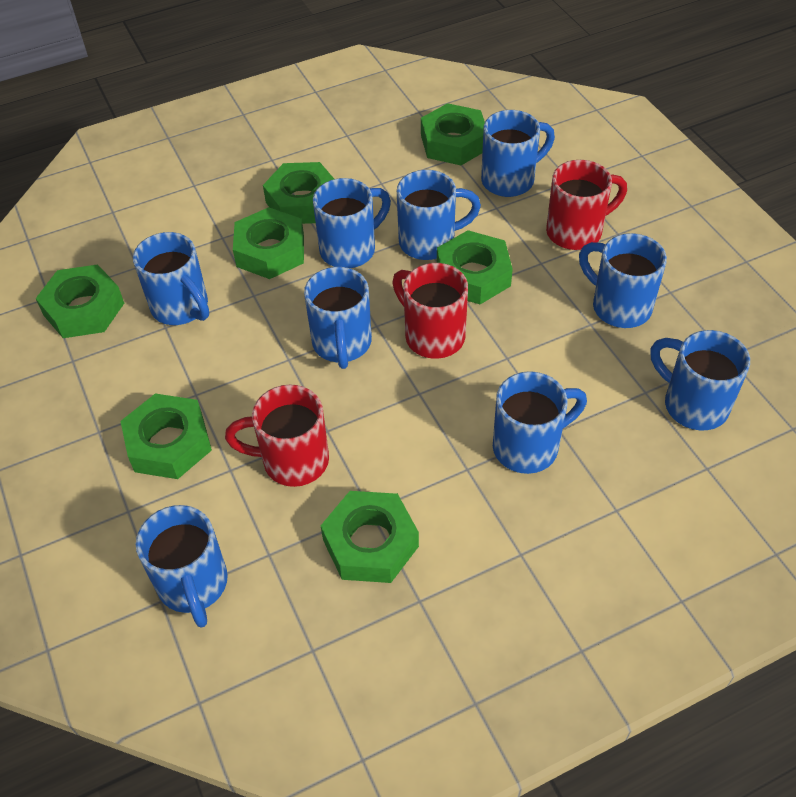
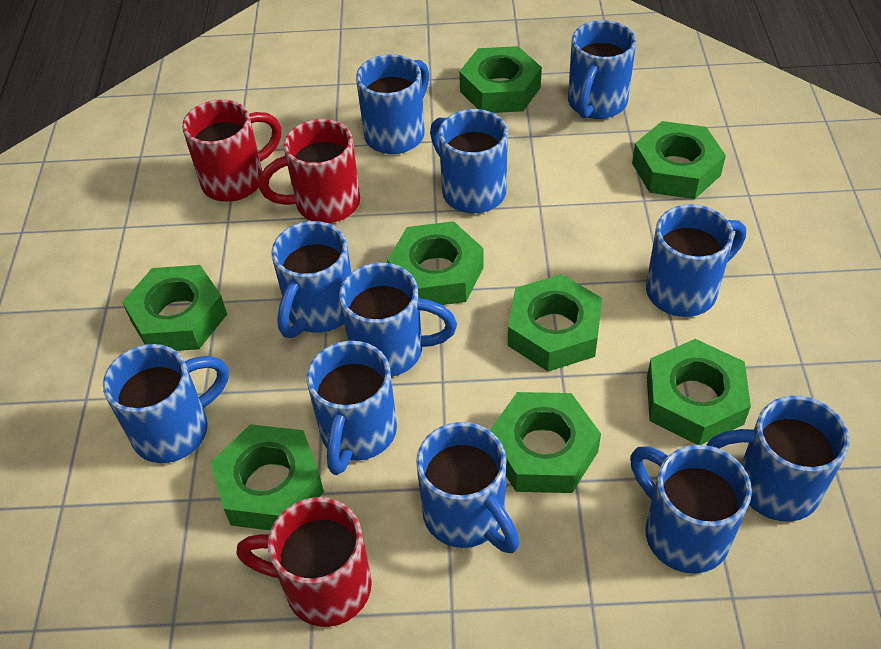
blue mug: [133,232,209,325] [136,505,228,628] [304,267,372,369] [313,178,391,268] [397,170,481,260] [481,110,555,197] [493,371,587,474] [579,233,667,328] [651,330,750,430] = 9 -> [103,344,228,463] [271,221,351,338] [307,341,397,475] [339,263,457,377] [356,54,429,154] [416,422,520,553] [430,109,508,213] [568,20,636,119] [630,445,752,573] [646,204,746,317] [706,395,850,522] = 11
green nut: [35,264,124,338] [120,394,212,479] [233,207,304,279] [263,162,334,224] [321,491,419,583] [421,103,485,165] [437,230,513,304] = 7 -> [122,265,227,351] [210,424,324,530] [387,221,484,305] [459,46,542,113] [490,392,601,493] [508,274,602,371] [632,121,726,199] [647,339,751,445] = 8

